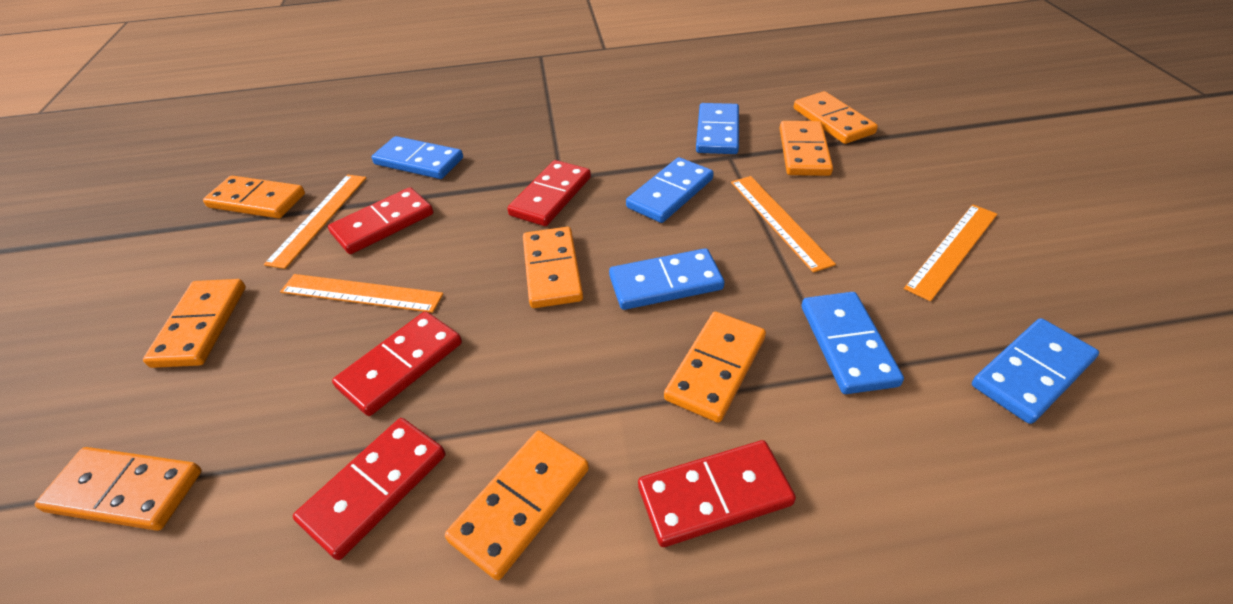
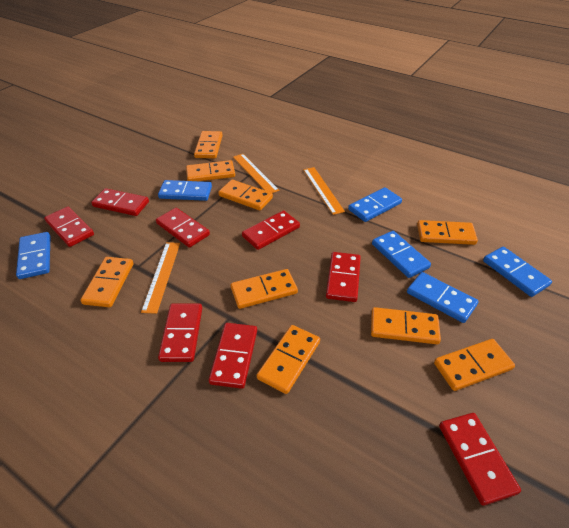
orange domino: [35,447,202,531] [143,279,246,368] [203,176,305,219] [445,431,589,580] [523,227,583,308] [664,312,766,423] [780,121,833,176] [794,91,878,144] = 8 -> [81,257,133,307] [186,160,235,181] [194,131,223,158] [218,180,273,211] [231,269,298,309] [257,325,320,394] [371,307,441,344] [417,220,478,245] [434,339,515,391] = 9
orange ruler: [264,175,366,269] [280,274,443,313] [731,176,836,272] [904,204,997,301] = 4 -> [141,242,180,314] [233,154,279,193] [303,167,345,215] = 3
red domino: [293,418,446,560] [328,187,433,254] [332,311,462,416] [507,160,591,226] [638,440,796,547] = 5 -> [44,207,94,247] [91,188,149,216] [156,208,210,248] [158,304,202,362] [209,323,257,389] [242,210,300,250] [326,252,361,302] [439,413,521,506] = 8

